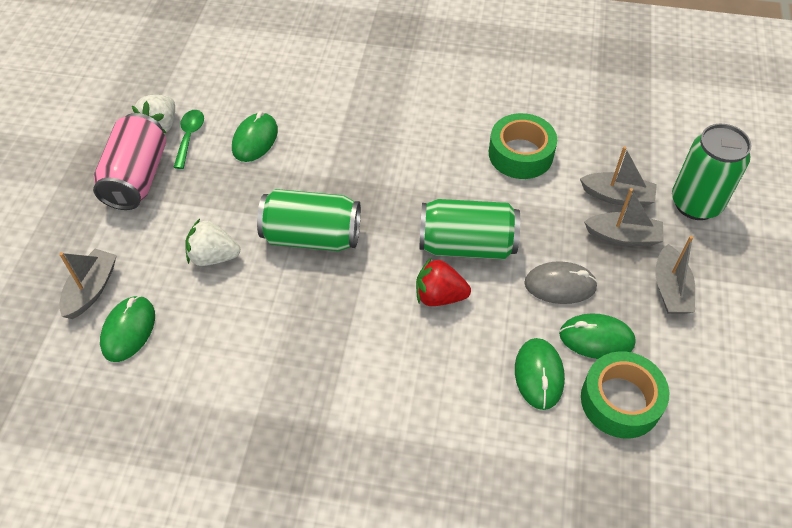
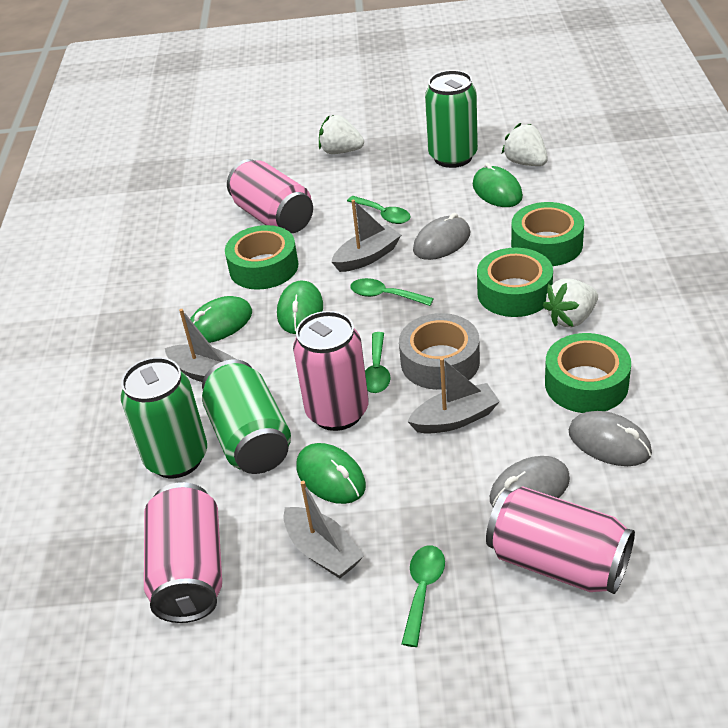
green spoon: [173,110,204,169] = 1 -> [347,196,411,224] [350,278,434,306] [365,332,391,393] [401,545,445,647] = 4
green tape: [489,113,557,179] [581,351,669,438] = 2 -> [225,225,299,290] [477,248,553,317] [511,202,584,266] [545,333,631,413] = 4
grey mouse: [524,261,598,304] = 1 -> [413,213,471,260] [490,456,570,508] [569,411,652,466] = 3
grey tape: none = 0 -> [399,313,480,390] = 1
pink can: [93,113,166,210] = 1 -> [144,482,222,623] [227,159,313,233] [293,311,369,431] [486,486,635,594] = 4
red strawberry: [416,257,471,306] = 1 -> none = 0
white strawberry: [132,95,175,133] [185,219,240,266] = 2 -> [319,115,364,154] [502,123,548,166] [543,278,598,327] = 3

